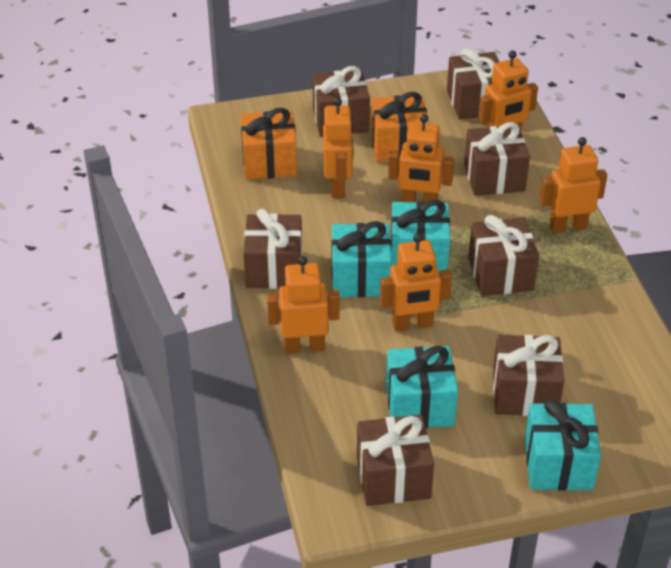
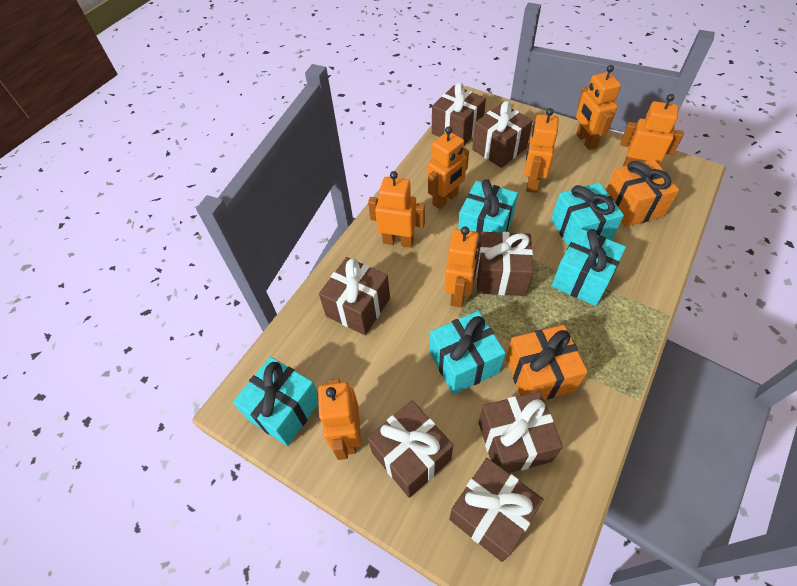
orange robot: [267,256,340,354] [323,97,353,198] [380,233,452,332] [388,114,454,202] [479,50,538,131] [539,137,607,234] = 6 -> [317,379,361,460] [368,171,425,248] [427,126,469,209] [444,226,480,307] [524,108,559,193] [576,65,621,150] [620,94,684,167] = 7
turquoise gift: [332,221,392,297] [386,346,458,428] [391,200,450,274] [525,399,601,491] = 4 -> [233,356,319,446] [430,311,506,394] [458,179,518,242] [551,183,624,246] [552,228,626,306] = 5

